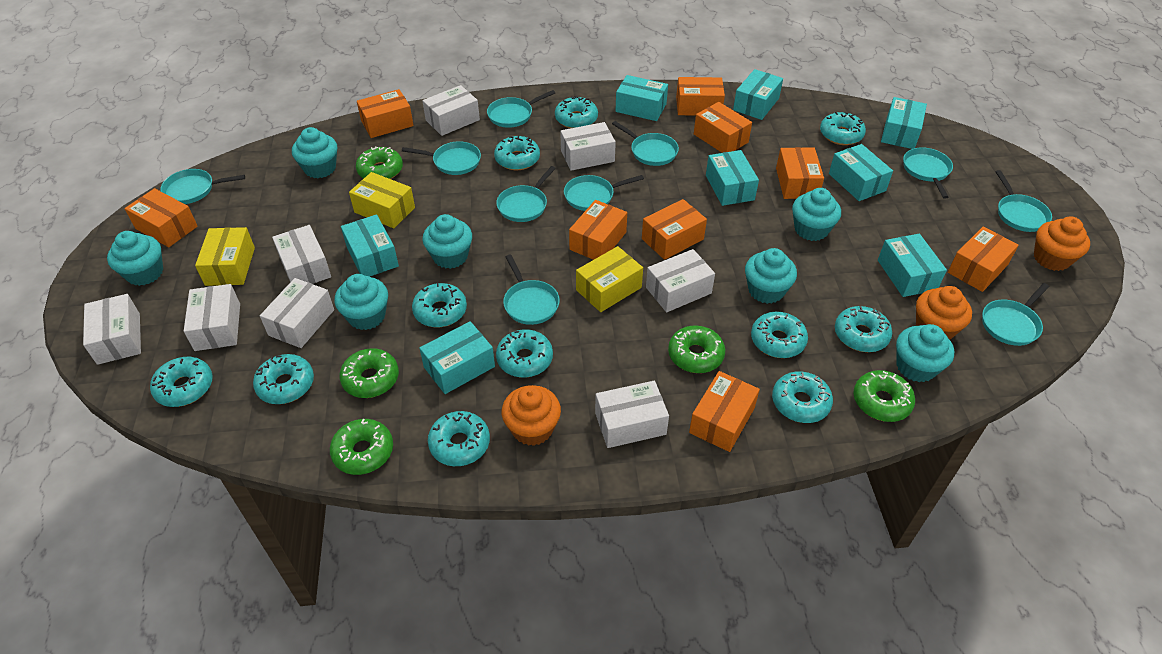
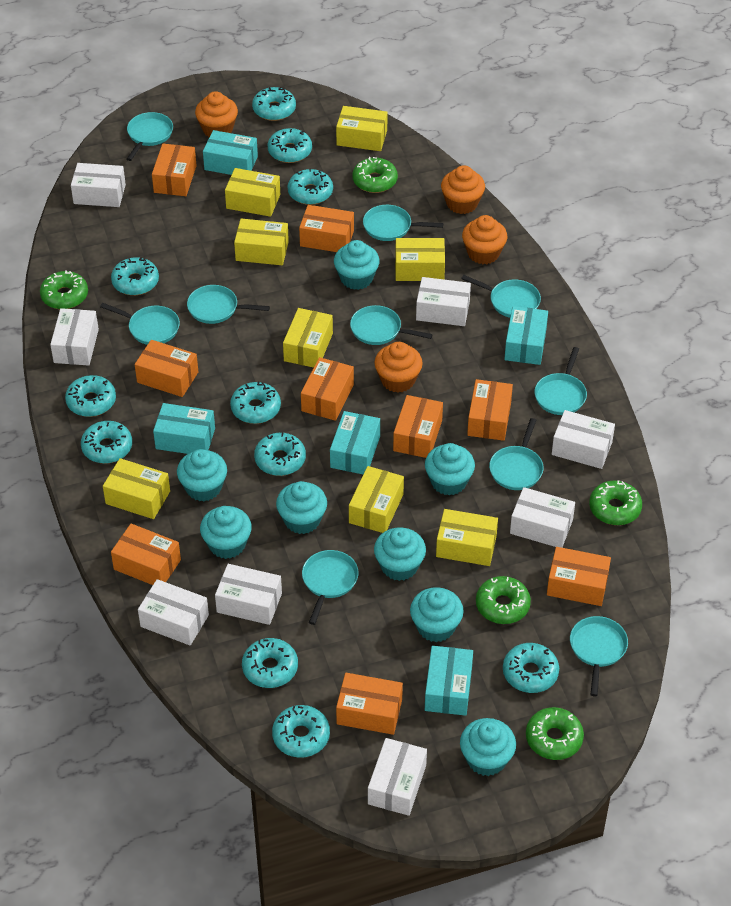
orange cupcake: [502,385,561,446] [916,286,972,340] [1034,216,1090,271] = 3 -> [195,91,238,137] [375,342,423,393] [441,165,485,214] [462,215,507,264] = 4
turquoise box: [341,214,399,277] [419,321,495,394] [615,75,668,121] [706,150,759,206] [733,69,783,120] [829,144,893,201] [878,234,947,297] [881,97,927,149] = 8 -> [153,403,215,454] [203,130,258,175] [330,411,380,474] [425,646,473,716] [504,306,548,365] = 5
turquoise cupcake: [107,231,163,286] [292,127,337,178] [334,274,388,330] [422,214,472,269] [745,248,797,304] [792,188,841,241] [896,324,954,382] = 7 -> [177,449,227,501] [200,506,252,559] [276,481,327,534] [334,240,380,290] [374,527,426,581] [410,587,464,642] [425,443,475,495] [460,718,516,776] = 8
yellow box: [195,227,255,286] [349,172,415,228] [576,246,643,312] = 3 -> [103,458,170,519] [225,168,280,217] [234,218,289,265] [283,308,333,368] [336,106,387,151] [349,466,404,533] [395,238,445,281] [436,509,498,566] = 8

